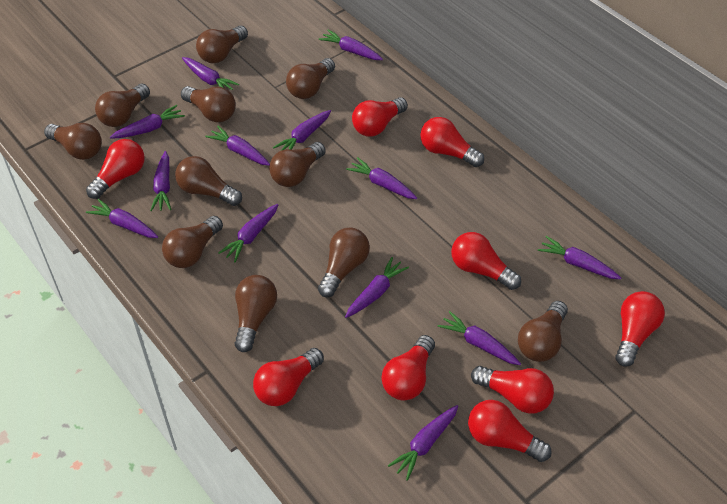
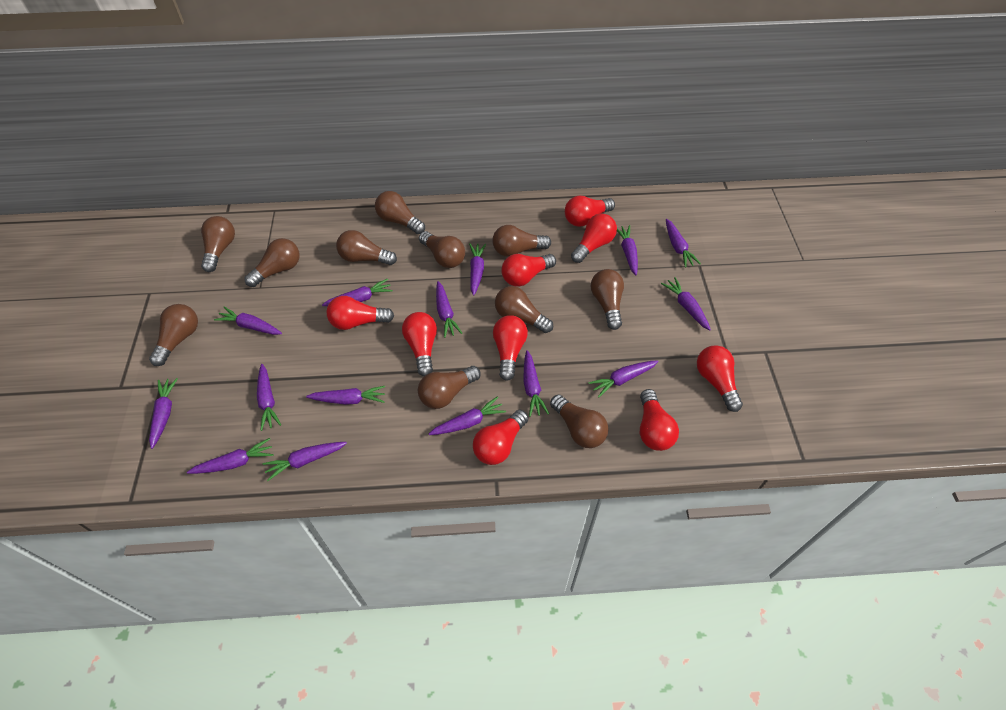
purple carrot: [86,199,158,238] [110,105,185,139] [150,151,171,211] [182,57,239,90] [205,126,270,166] [218,204,279,262] [273,110,331,151] [318,30,383,60] [345,257,409,318] [346,157,417,199] [388,405,458,481] [437,311,521,365] [538,236,621,279] = 13 -> [149,378,178,449] [187,438,274,474] [214,307,282,335] [257,364,281,431] [263,442,347,481] [306,386,385,405] [322,279,393,306] [429,396,506,435] [436,281,462,338] [469,243,486,296] [524,350,549,417] [588,360,659,398] [617,225,638,276] [661,277,711,331] [666,219,701,268] = 15

